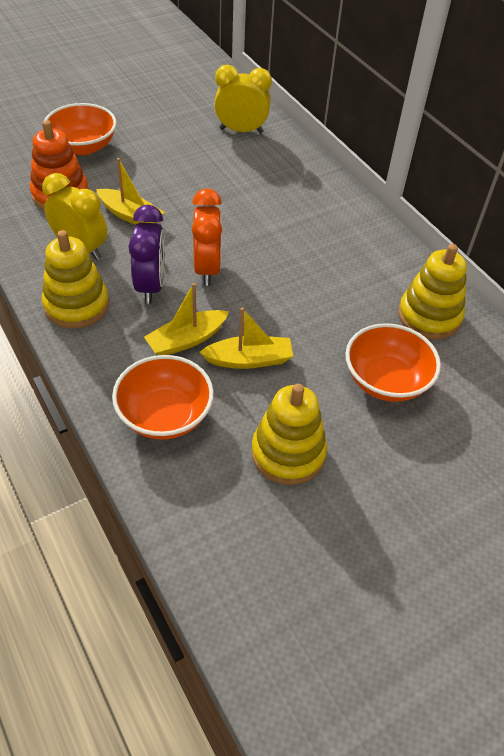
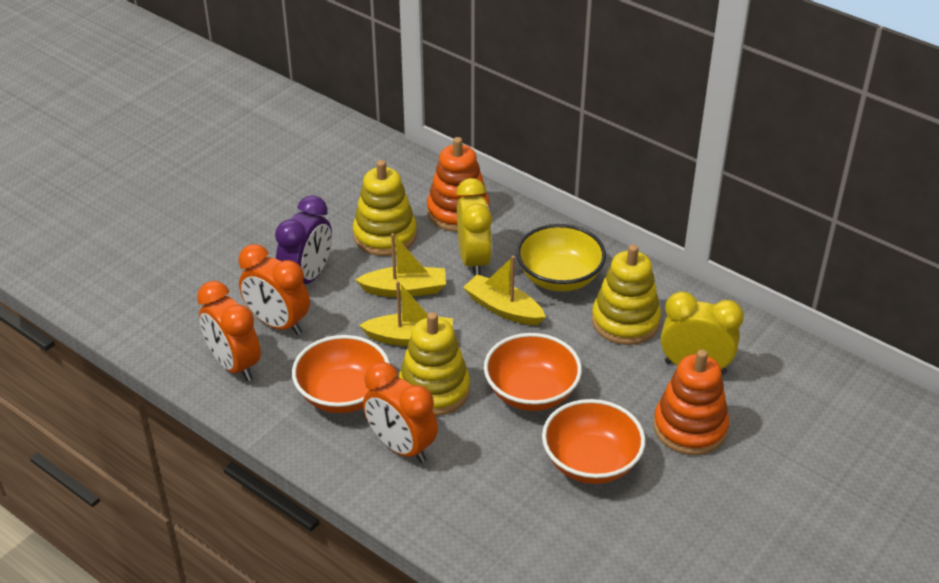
orange clock: [192,188,222,286] = 1 -> [197,281,261,381] [238,244,310,335] [363,362,438,463] = 3
orange stacking toy: [30,120,88,210] = 1 -> [427,137,490,232] [653,349,729,455] = 2
yellow bowl: none = 0 -> [516,224,606,292] = 1

